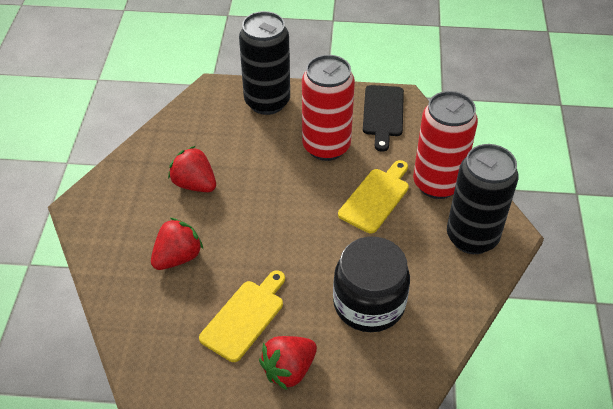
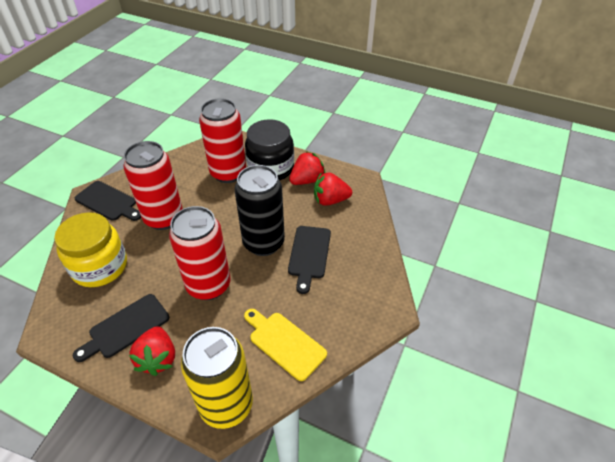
black can: [239,11,290,115] [447,144,519,254] = 2 -> [235,165,285,256] = 1
black cutting board: [363,85,404,152] = 1 -> [73,294,169,362] [75,181,141,221] [288,226,331,294] = 3
red can: [302,55,355,161] [413,91,478,199] = 2 -> [123,141,183,230] [169,206,231,300] [199,98,246,183] = 3
yellow can: none = 0 -> [181,327,253,429] = 1
yellow cutting board: [199,270,285,362] [338,160,409,233] = 2 -> [244,309,327,381] = 1
yellow jar: none = 0 -> [54,212,127,287] = 1

